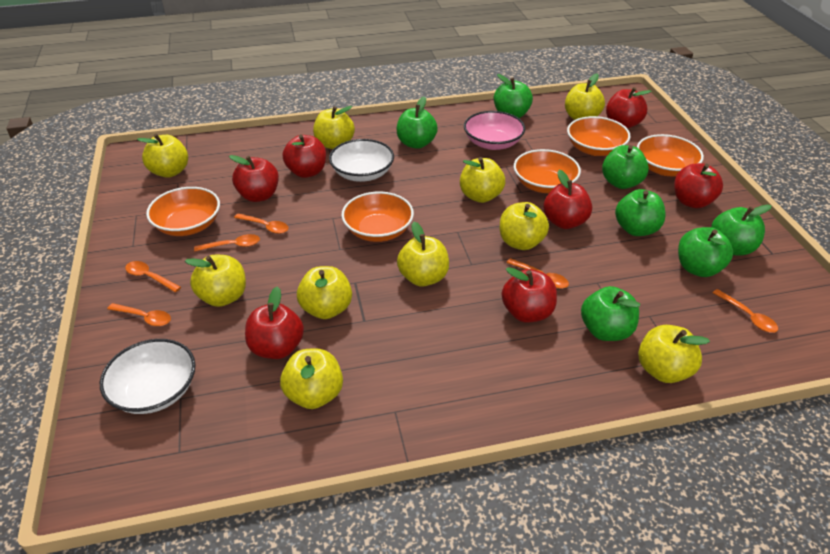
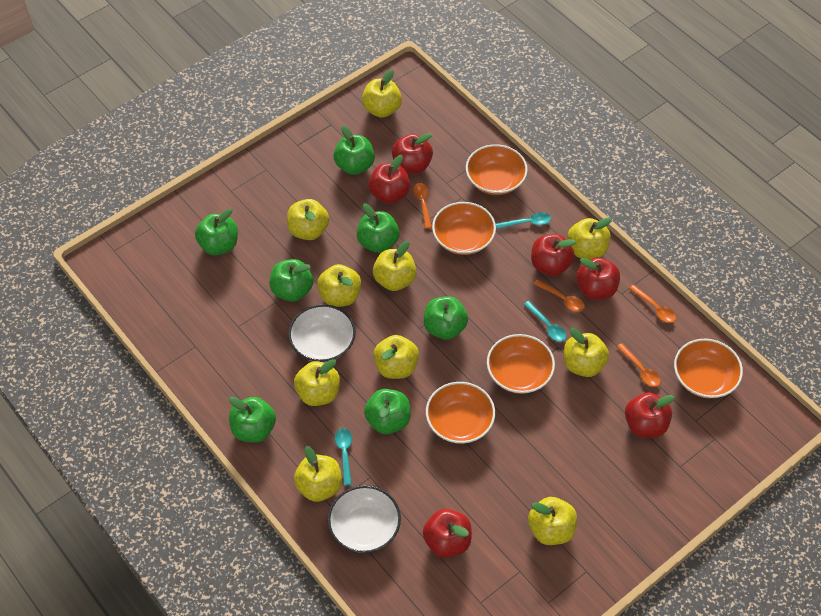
orange spoon: [107,303,171,326] [125,261,181,292] [194,234,260,251] [234,213,289,234] [507,258,569,289] [713,289,778,333] = 6 -> [413,183,432,229] [534,279,585,312] [617,343,661,387] [629,285,676,323] = 4
pink bowl: [464,111,526,150] = 1 -> none = 0
red apple: [229,155,279,202] [245,286,304,359] [282,134,326,178] [502,267,557,323] [543,170,592,229] [606,87,652,128] [674,163,723,208] = 7 -> [368,155,410,204] [392,133,433,174] [423,509,472,558] [531,234,576,276] [576,257,620,300] [625,392,675,438] = 6
turquoise spoon: none = 0 -> [335,428,352,486] [496,212,551,229] [523,301,566,342] = 3

